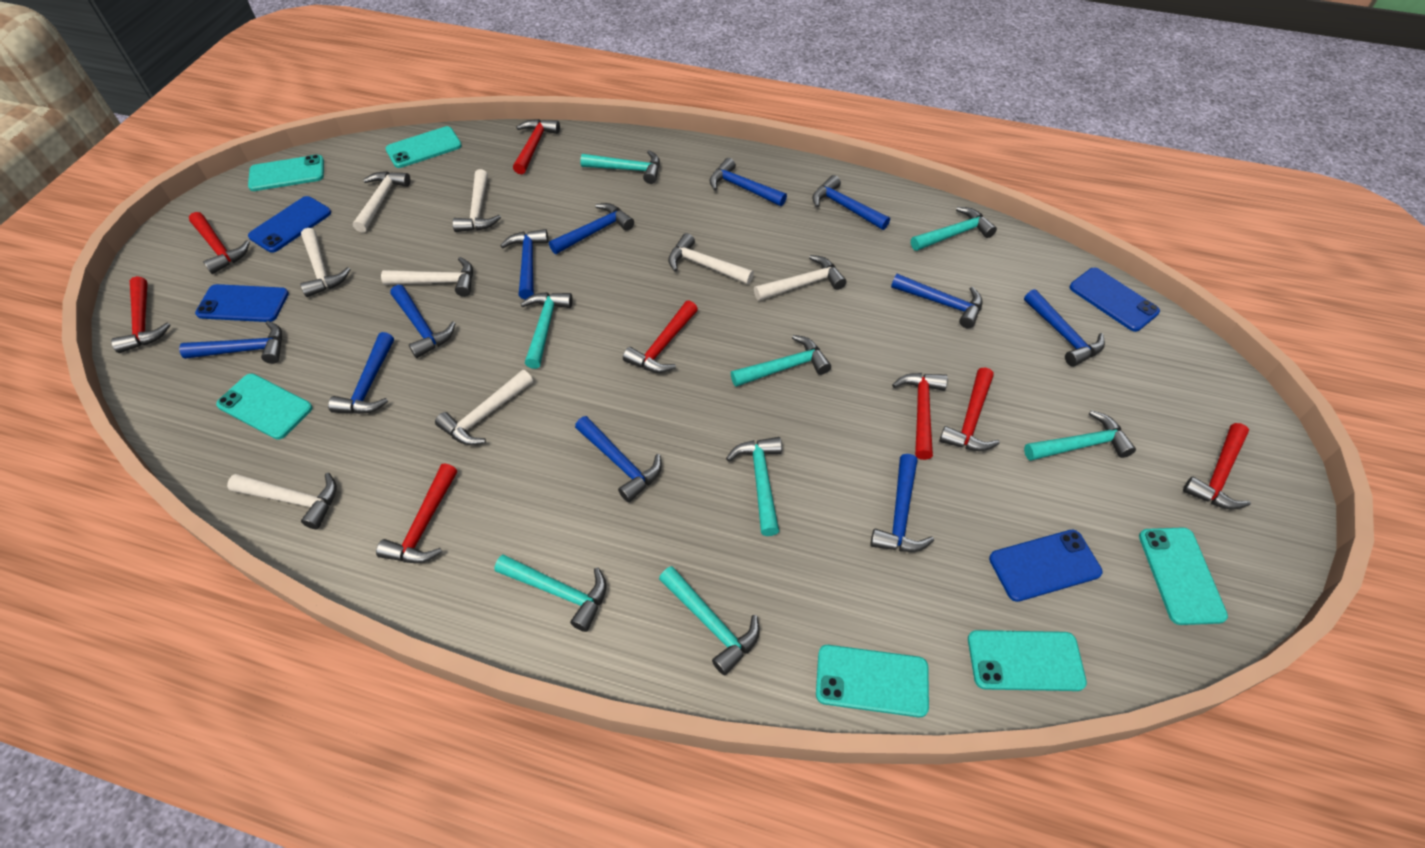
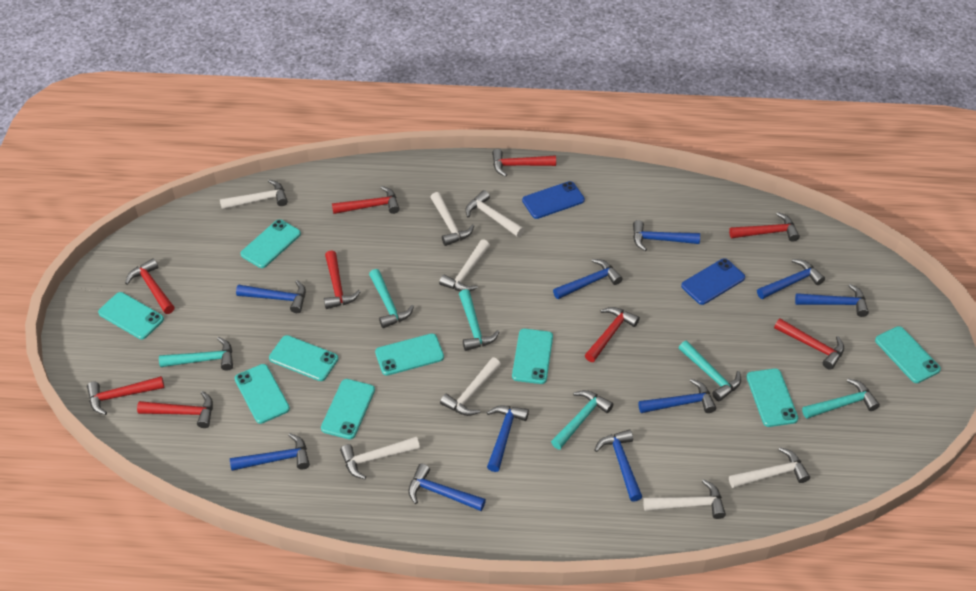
blue hammer: [179,321,282,364] [328,332,394,414] [390,285,456,358] [500,229,548,300] [549,203,634,254] [575,416,662,502] [709,158,787,206] [812,175,890,230] [870,454,934,552] [891,274,982,329] [1024,289,1105,367] = 11 -> [230,433,310,471] [236,280,306,313] [408,463,486,511] [486,405,529,472] [553,259,623,299] [594,429,642,502] [633,220,700,251] [638,379,716,413] [757,259,825,299] [795,284,869,317] = 10
blue phone: [195,284,289,322] [248,196,331,253] [989,530,1102,602] [1070,268,1160,332] = 4 -> [522,181,585,219] [681,258,745,305] = 2
red hammer: [111,276,170,353] [189,212,250,274] [376,463,457,563] [513,119,560,174] [623,300,698,373] [892,373,948,460] [939,367,1000,451] [1183,423,1251,509] = 8 -> [87,376,164,415] [125,258,175,314] [137,391,213,428] [324,250,361,309] [332,186,400,214] [492,149,556,177] [585,307,640,362] [729,212,800,242] [774,318,844,370] = 9
turquoise hammer: [494,555,607,632] [521,292,573,369] [580,150,660,184] [659,566,760,675] [726,437,782,536] [731,335,831,387] [911,207,997,251] [1024,410,1136,461] = 8 -> [159,337,233,371] [369,269,414,328] [459,289,499,351] [551,390,614,450] [679,341,741,401] [802,379,880,419] = 6
turquoise phone: [216,374,313,440] [248,155,324,191] [385,126,462,168] [816,645,929,717] [968,630,1087,691] [1139,527,1228,625] = 6 -> [98,292,164,339] [235,364,290,424] [240,219,301,268] [269,335,338,381] [321,379,375,439] [375,334,444,376] [512,329,553,384] [746,368,798,427] [875,326,941,383] = 9

